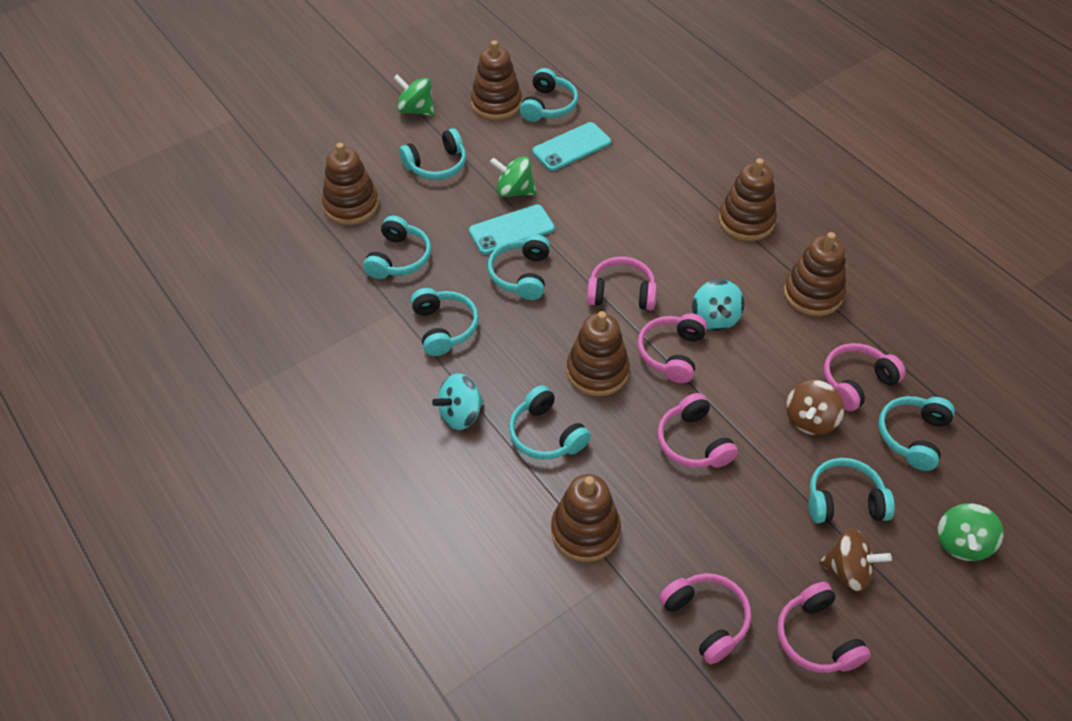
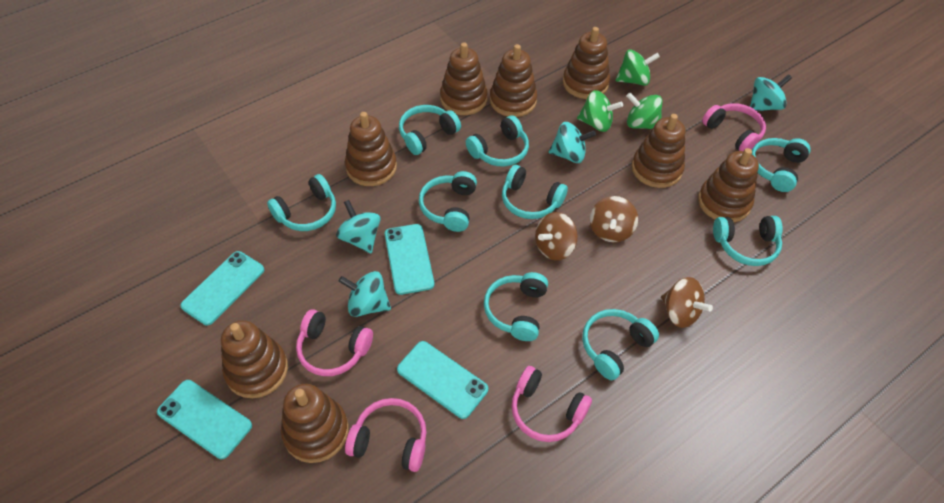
brown spinning top: [786,380,844,435] [819,528,892,592] = 2 -> [535,212,578,261] [590,196,638,242] [661,277,713,328] = 3
brown stacking toy: [322,143,379,225] [471,40,522,120] [551,474,621,562] [567,311,630,396] [719,158,777,241] [784,232,846,316] = 6 -> [221,320,288,398] [281,384,349,463] [345,112,397,186] [440,42,487,115] [490,44,537,117] [563,27,610,99] [632,114,685,188] [698,148,759,222] = 8
pink headphones: [587,257,657,310] [637,313,707,383] [657,393,738,468] [659,573,751,664] [777,582,871,673] [824,343,906,411] = 6 -> [296,309,373,376] [345,398,427,472] [511,366,592,442] [702,103,766,151] = 4
turquoise headphones: [363,215,431,279] [399,128,466,180] [411,288,479,356] [488,234,550,300] [509,385,591,460] [520,68,578,122] [809,458,895,523] [878,396,955,471] = 8 -> [267,174,336,231] [399,105,461,155] [419,171,477,232] [466,115,529,166] [484,272,548,341] [502,165,568,219] [582,309,659,380] [713,216,783,266] [752,138,811,192] = 9
turquoise phone: [469,205,555,255] [532,122,611,171] = 2 -> [157,380,252,459] [180,251,264,325] [385,224,434,295] [397,341,488,419] = 4
turquoise spinning top: [432,373,484,430] [692,279,745,331] = 2 -> [336,200,381,253] [338,271,391,317] [548,122,596,163] [750,74,792,111] = 4

